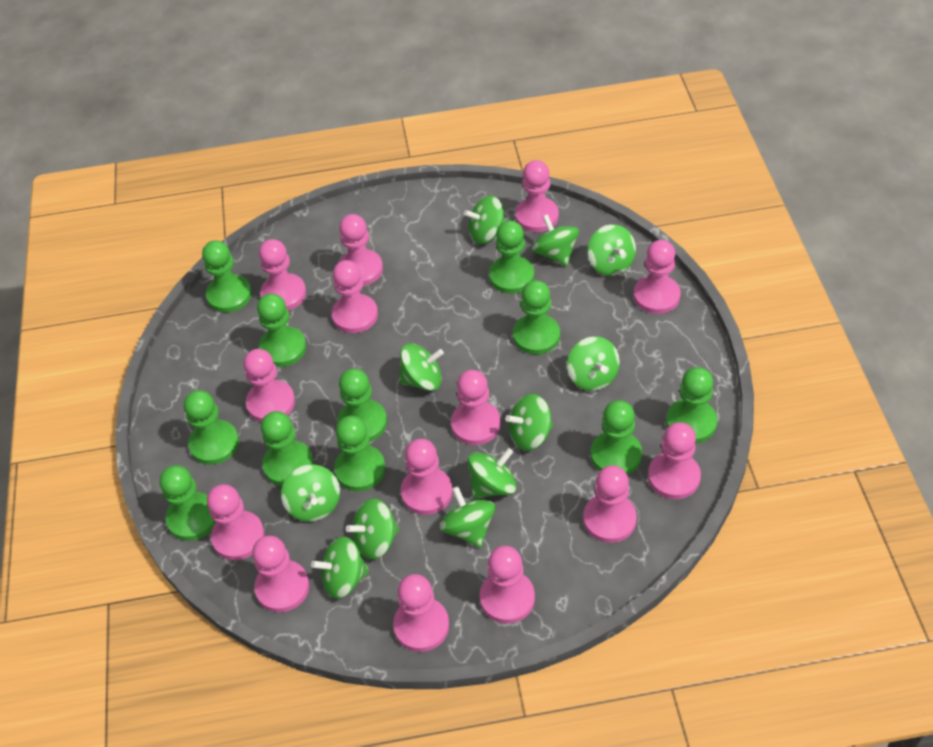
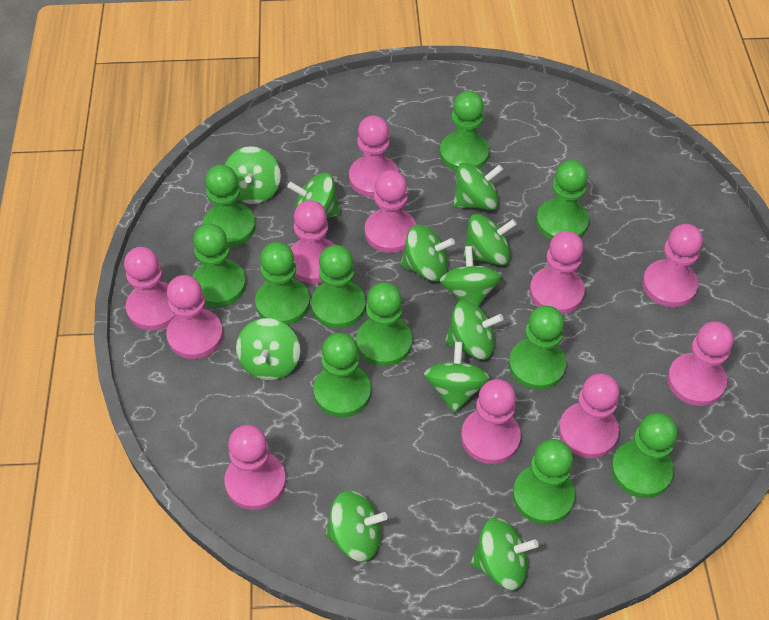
pink pawn: [207,484,265,560] [243,349,295,422] [252,536,309,612] [259,239,306,311] [332,260,378,333] [339,214,383,286] [393,574,449,652] [401,439,453,515] [451,370,501,445] [480,546,535,624] [515,160,559,232] [583,465,637,543] [634,240,681,314] [648,422,701,499] = 14 -> [124,247,176,330] [166,275,223,359] [225,425,286,510] [290,200,335,283] [349,115,399,197] [365,170,416,253] [461,379,521,464] [530,231,585,314] [559,373,620,458] [642,224,703,307] [667,322,734,406] = 11

